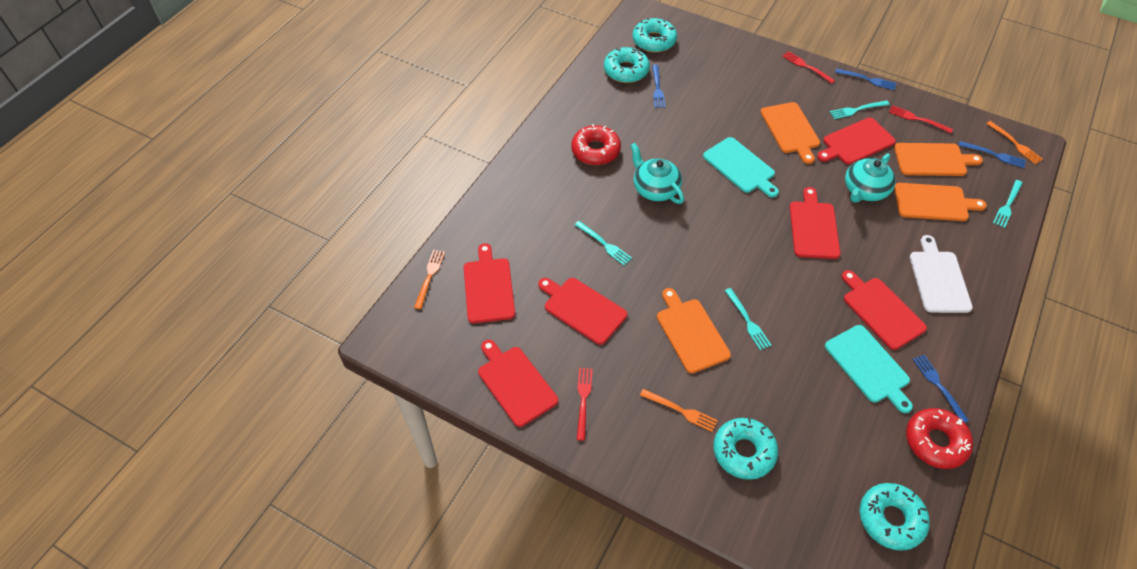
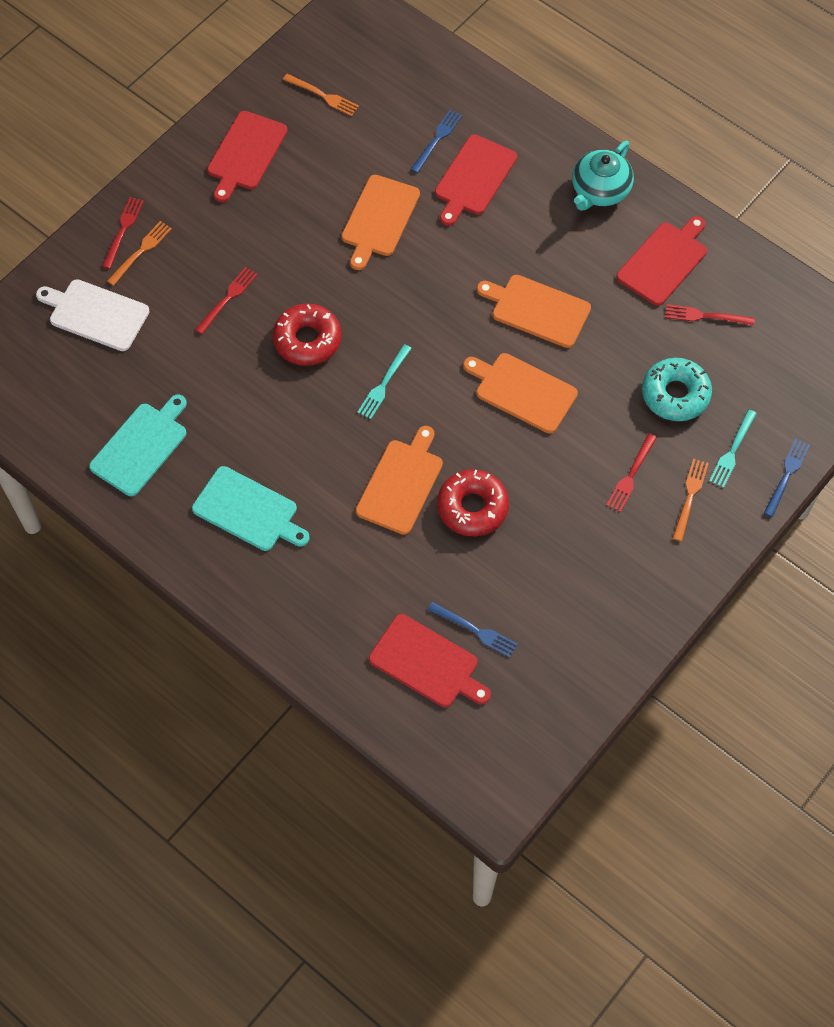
blue fork: [652,65,665,108] [835,68,896,90] [913,355,969,423] [958,141,1026,168] = 4 -> [410,110,462,173] [428,602,518,658] [764,439,810,517] = 3
red cutting board: [464,243,515,323] [478,340,558,427] [538,278,627,345] [790,187,841,259] [817,118,896,165] [841,270,927,350] = 6 -> [207,111,288,202] [369,614,491,707] [435,135,517,226] [616,216,707,306] = 4
red fork: [576,368,593,441] [782,51,835,84] [889,105,953,133] = 3 -> [102,197,144,269] [195,267,258,334] [606,433,657,512] [665,304,755,326] = 4
turquoise donut: [604,47,650,83] [633,18,677,52] [713,418,778,480] [859,483,930,551] = 4 -> [642,358,712,421] = 1
turquoise fork: [575,221,632,265] [725,288,771,350] [830,100,890,119] [993,180,1023,228] = 4 -> [357,344,412,419] [709,410,757,488] = 2
turquoise teapot: [630,143,684,204] [845,154,896,203] = 2 -> [572,141,634,211] = 1

